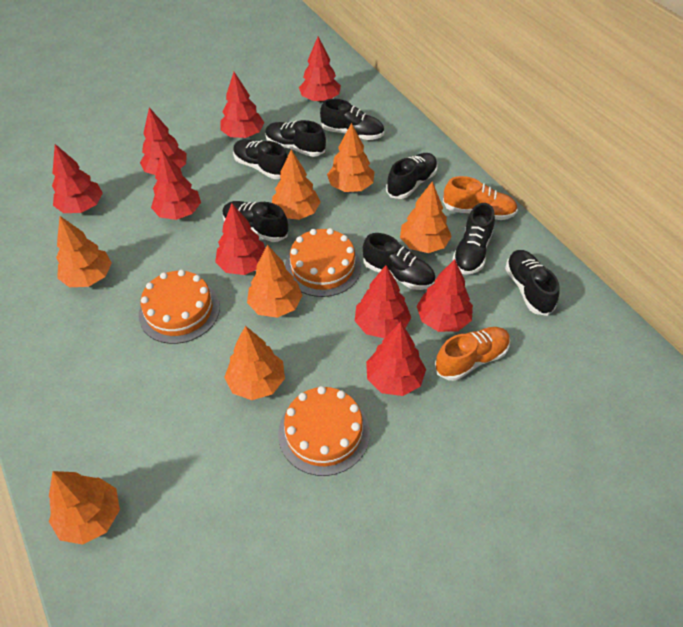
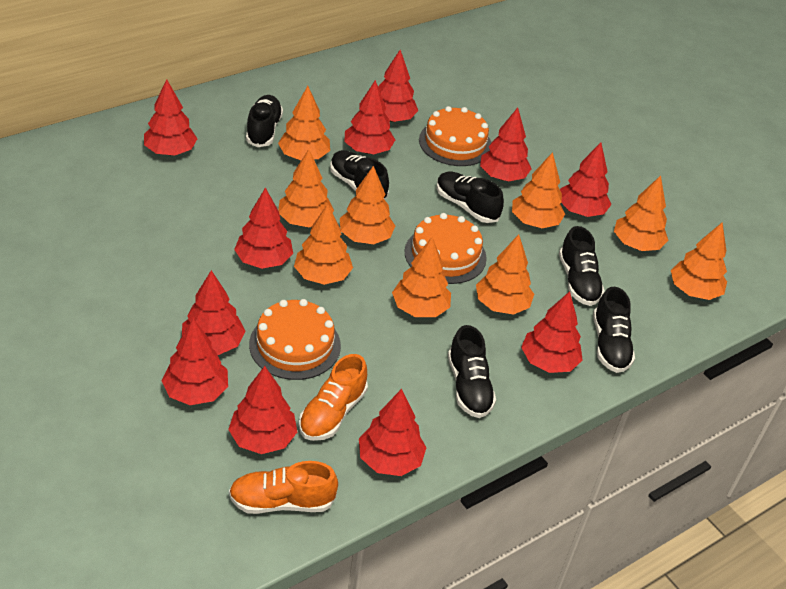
black shoe: [222,201,288,242] [233,139,288,179] [265,120,326,157] [320,99,384,140] [363,233,436,290] [386,153,438,199] [452,203,495,274] [505,250,559,316] = 8 -> [246,95,283,147] [330,150,389,200] [436,172,504,223] [448,325,496,418] [559,226,605,306] [593,287,635,373] = 6
orange tree: [49,471,120,545] [56,216,112,287] [224,326,285,400] [247,244,303,318] [272,150,320,220] [327,123,374,192] [400,181,452,253] = 7 -> [278,86,330,161] [278,149,334,227] [294,204,353,285] [340,166,395,244] [392,237,451,317] [476,234,534,315] [512,152,565,228] [614,175,668,251] [671,222,727,300] = 9
red tree: [52,144,103,213] [140,107,187,175] [151,150,201,220] [215,204,265,275] [220,72,264,138] [299,37,341,102] [355,265,411,338] [366,322,426,396] [417,259,473,332] = 9 -> [144,79,197,155] [161,318,228,405] [182,270,245,355] [228,366,297,454] [234,187,293,269] [345,80,395,154] [359,389,427,476] [378,50,418,122] [480,107,532,182] [521,291,583,373] [560,142,612,217] = 11

